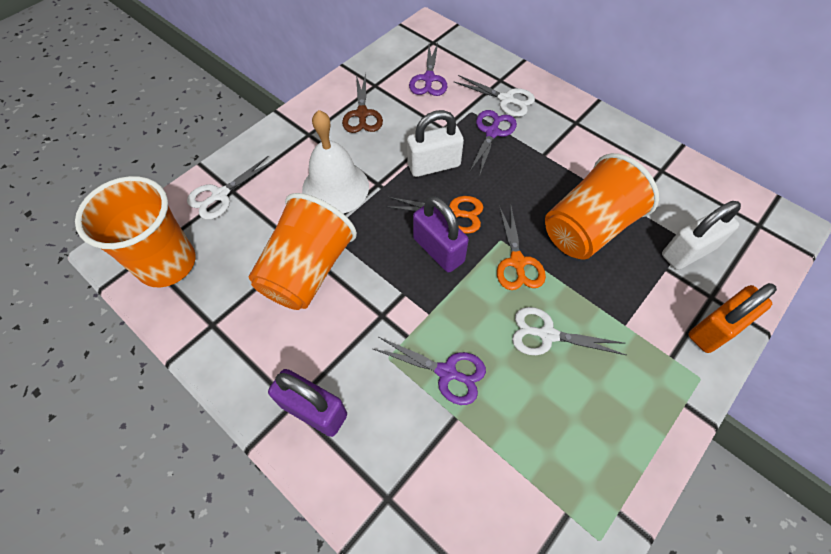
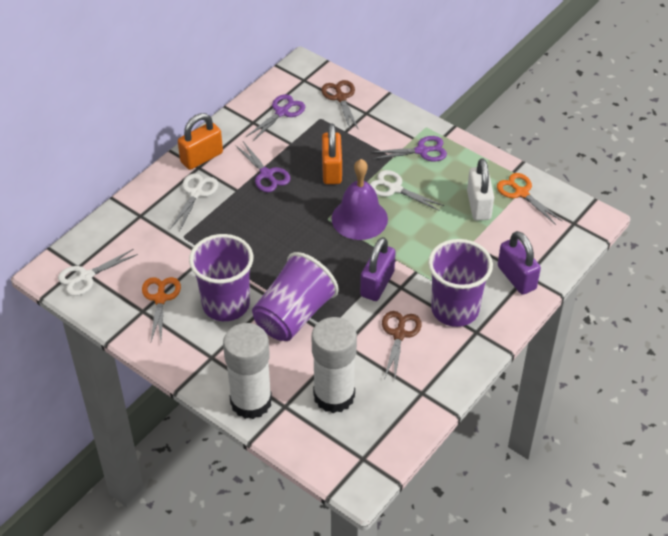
brown scissors: [342,73,383,133] = 1 -> [321,80,359,130] [382,311,422,381] = 2
orange cup: [75,176,195,287] [248,193,357,310] [545,153,659,260] = 3 -> none = 0
orange padlock: [688,283,777,353] = 1 -> [178,113,223,170] [322,123,342,184] = 2
purple bell: none = 0 -> [332,159,388,240] = 1
purple cup: none = 0 -> [189,234,253,321] [252,252,339,341] [428,239,493,327] = 3
white bell: [302,110,369,214] = 1 -> none = 0
white glue stick: none = 0 -> [223,323,272,419] [312,317,357,413] = 2
white padlock: [407,110,464,177] [662,201,741,270] = 2 -> [467,158,494,221] = 1

